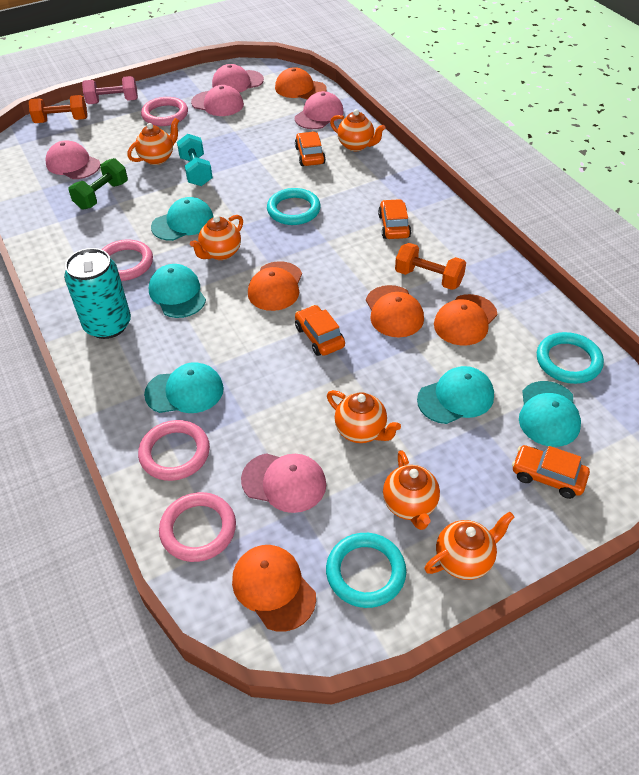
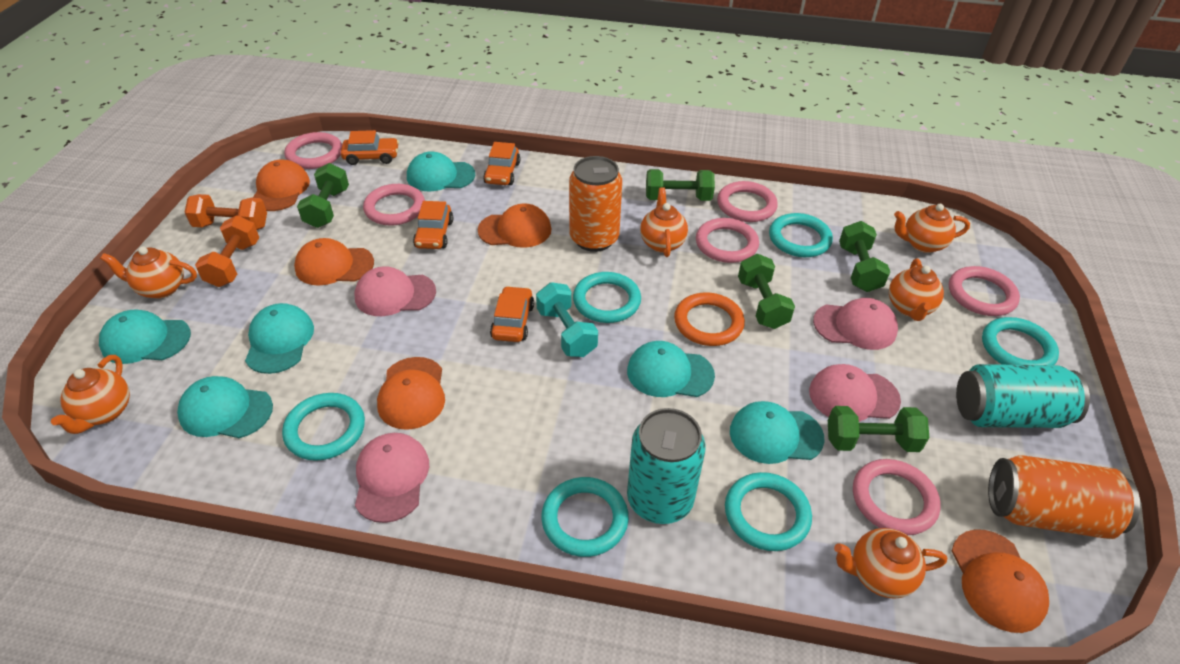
green dumbbell: [69,158,128,210] = 1 -> [297,163,349,228] [646,169,715,201] [738,254,795,329] [828,406,929,452] [839,221,890,292] = 5
orange can: none = 0 -> [569,156,622,252] [988,455,1140,539] = 2
orange ring: none = 0 -> [674,293,745,346] = 1
pink cap: [45,140,101,179] [191,85,244,116] [212,64,264,93] [241,453,326,513] [295,91,344,129] = 5 -> [354,266,436,316] [355,433,429,523] [809,364,901,422] [813,298,898,350] = 4
pink dumbbell: [82,76,138,104] = 1 -> none = 0
pink ring: [102,239,153,281] [138,420,210,481] [141,97,188,126] [159,492,236,562] = 4 -> [284,132,342,169] [363,184,425,226] [696,218,759,263] [717,181,778,222] [853,459,941,535] [949,266,1020,316] = 6
turquoise can: [64,248,131,339] = 1 -> [627,408,705,524] [956,364,1090,428] = 2
turquoise cap: [144,362,224,413] [149,264,206,318] [151,197,214,241] [417,366,494,424] [519,381,581,447] = 5 -> [99,309,191,364] [177,376,273,438] [245,303,314,374] [407,151,475,191] [627,341,715,397] [730,401,825,464] = 6
turquoise ring: [267,188,321,225] [326,533,406,608] [537,332,604,384] = 3 -> [282,393,365,461] [541,477,629,557] [573,272,641,323] [725,472,812,551] [769,213,833,257] [982,317,1059,365] = 6

